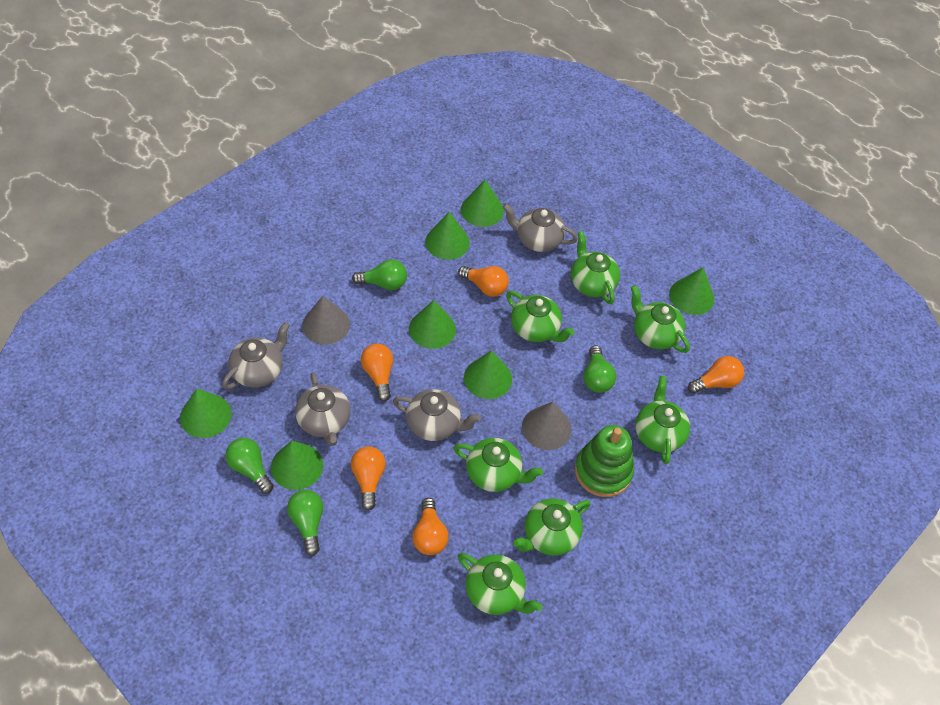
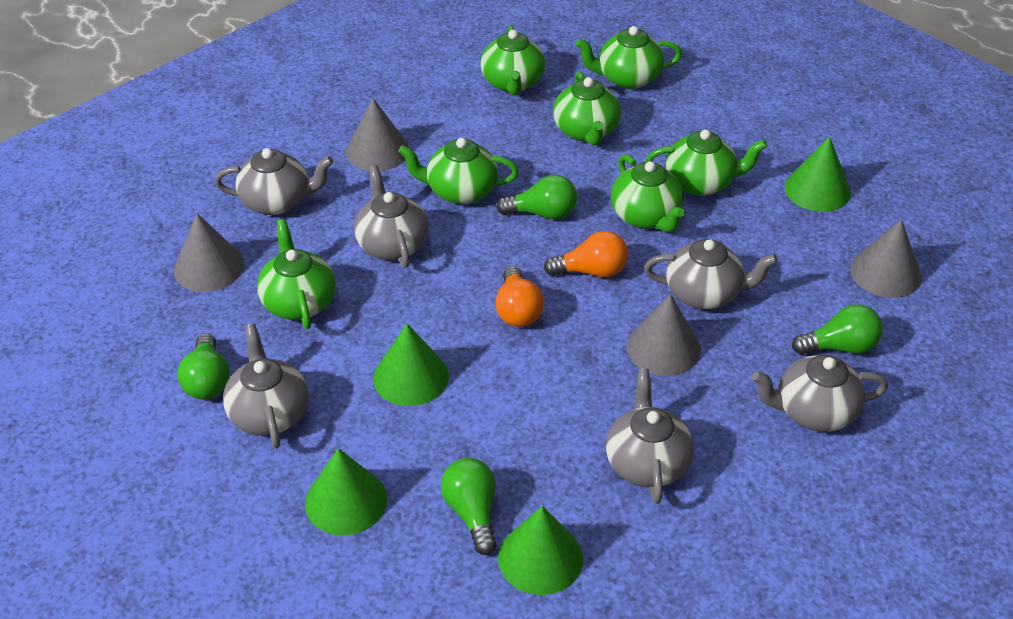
green cone: [180,389,232,438] [271,441,323,490] [409,300,456,349] [425,212,470,260] [461,179,504,227] [464,350,512,399] [669,267,714,315] = 7 -> [305,448,387,536] [373,324,449,406] [498,506,583,595] [784,136,851,212] = 4
green stacking toy: [575,425,634,497] = 1 -> none = 0
grey cone: [302,296,350,345] [522,402,572,450] = 2 -> [174,213,244,292] [346,98,409,171] [627,294,701,376] [850,219,922,298] = 4
grey teapot: [222,322,290,389] [295,373,351,446] [393,389,481,441] [503,204,578,252] = 4 -> [214,148,334,215] [223,323,309,448] [354,165,429,268] [606,368,694,504] [644,239,778,309] [752,355,888,432] = 6
orange light bulb: [351,446,386,511] [361,344,393,401] [412,498,449,555] [458,266,509,297] [688,356,744,394] = 5 -> [495,266,544,327] [544,231,628,277] = 2

